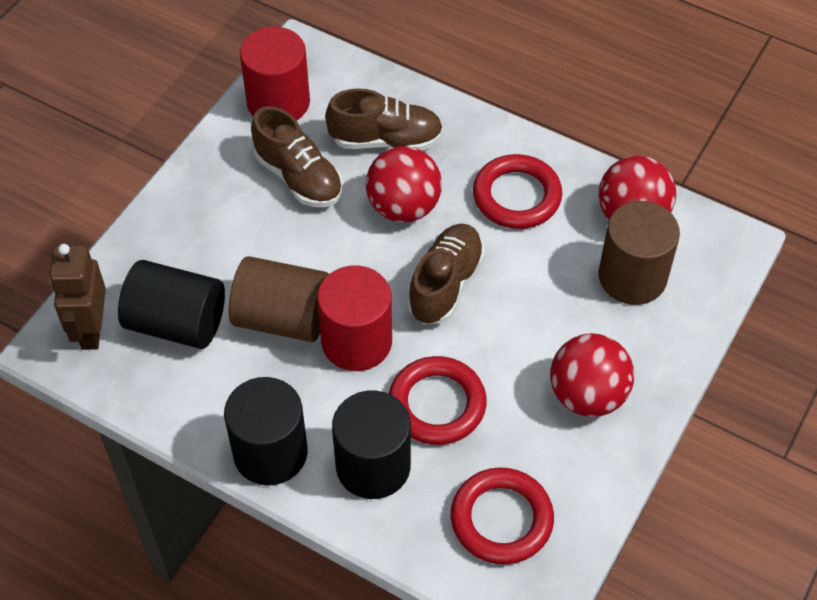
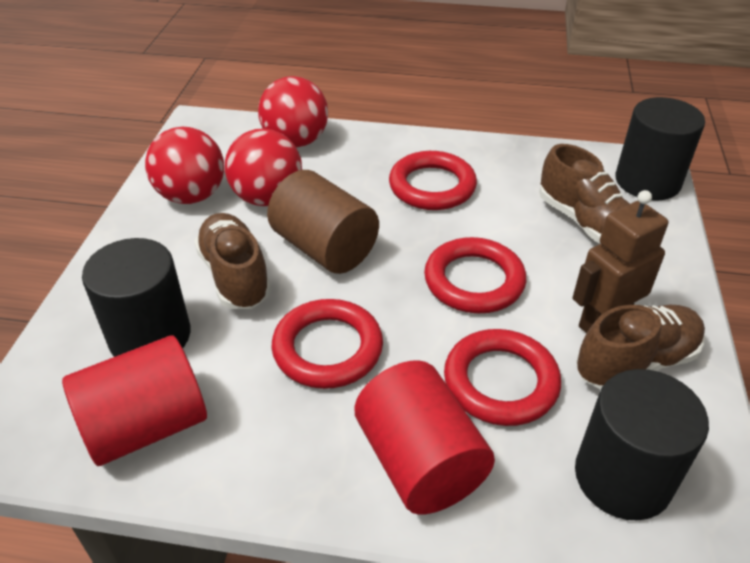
brown cylinder: [229,256,329,342] [598,201,680,305] = 2 -> [267,170,379,274] = 1
red ring: [389,356,487,445] [451,467,554,565] [473,154,562,229] = 3 -> [271,299,383,389] [389,151,477,210] [424,237,526,313] [444,329,561,426] = 4

